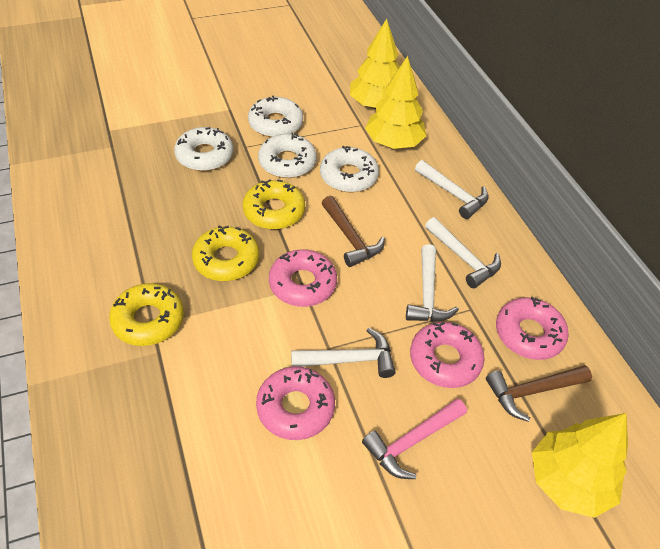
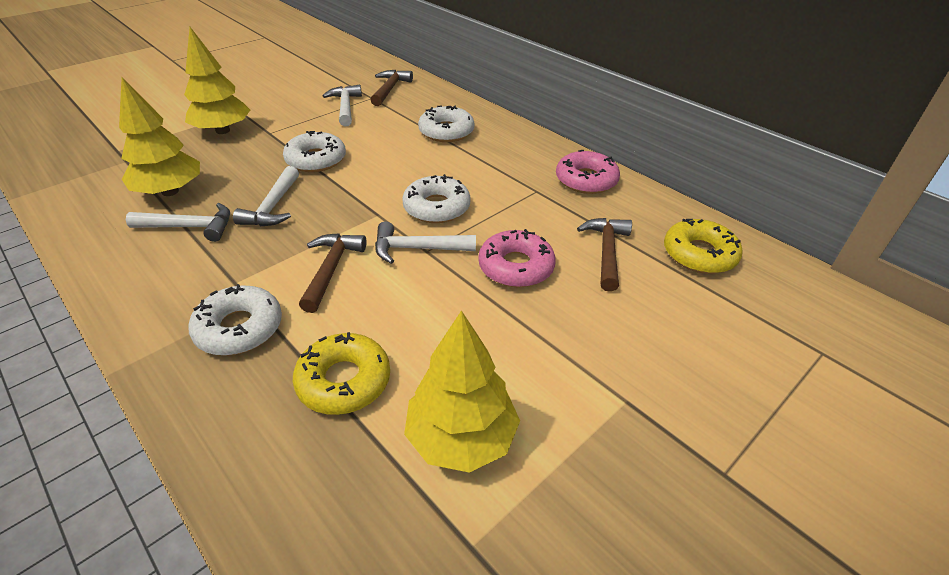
brown hammer: [322,196,385,267] [486,365,592,422] = 2 -> [299,233,367,313] [370,70,413,106] [577,218,632,292] = 3
pink donut: [256,366,335,440] [269,249,337,307] [410,322,485,388] [496,297,569,360] = 4 -> [478,229,556,288] [556,150,620,194] = 2
pink hammer: [362,398,467,479] = 1 -> none = 0
yellow donut: [109,283,184,346] [192,226,259,281] [243,179,305,229] = 3 -> [293,332,390,415] [664,219,743,274] = 2

